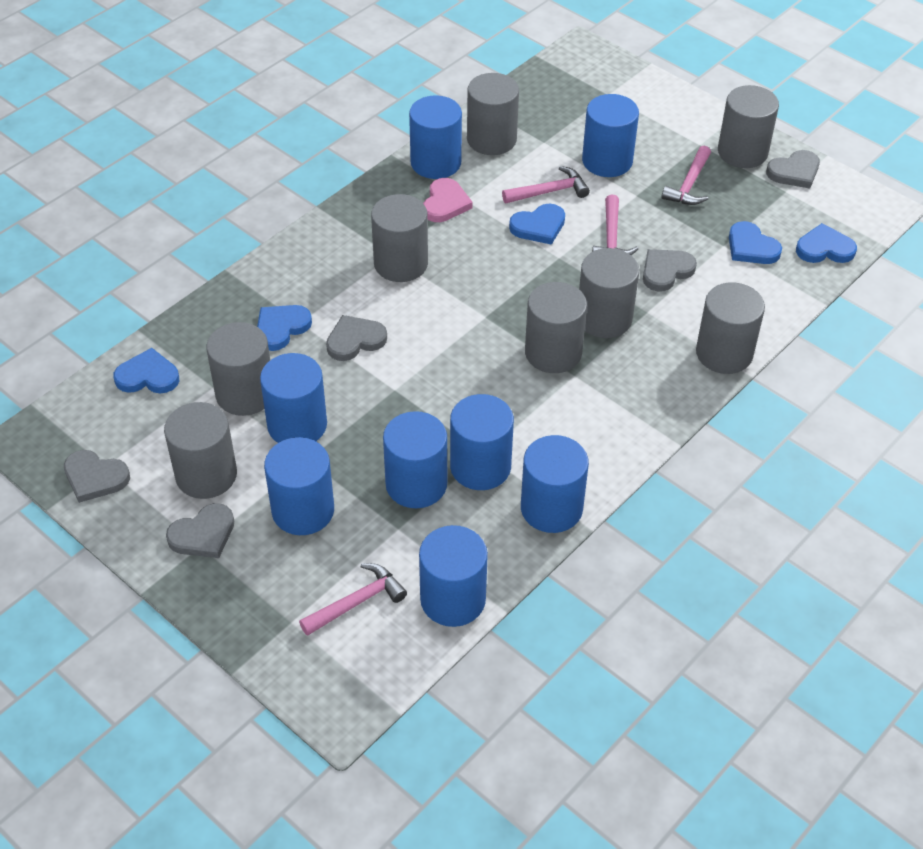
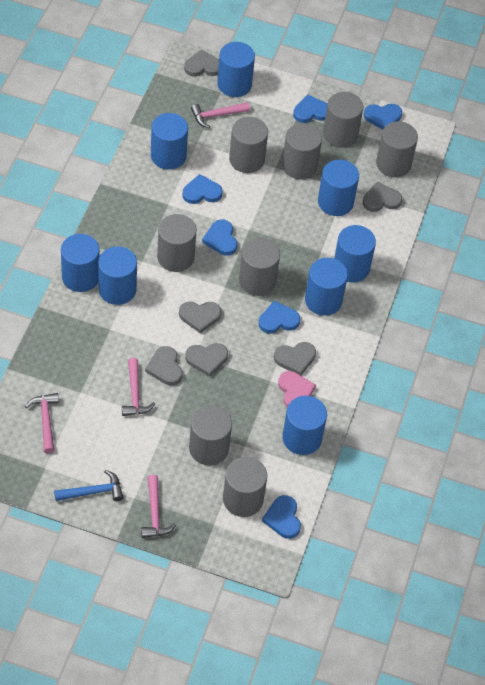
blue hammer: none = 0 -> [54,470,124,501] = 1
blue heart: [113,348,179,394] [257,305,312,351] [509,204,565,245] [729,221,782,264] [796,223,857,263] = 5 -> [182,174,223,204] [202,220,237,256] [259,301,300,334] [262,495,301,539] [293,95,328,123] [364,104,402,130] = 6
grey heart: [64,450,130,503] [166,503,234,558] [326,315,387,361] [643,249,697,291] [766,150,820,189] = 5 -> [145,346,183,385] [179,301,221,333] [184,49,219,77] [185,343,228,377] [274,342,316,375] [363,182,402,212] = 6

